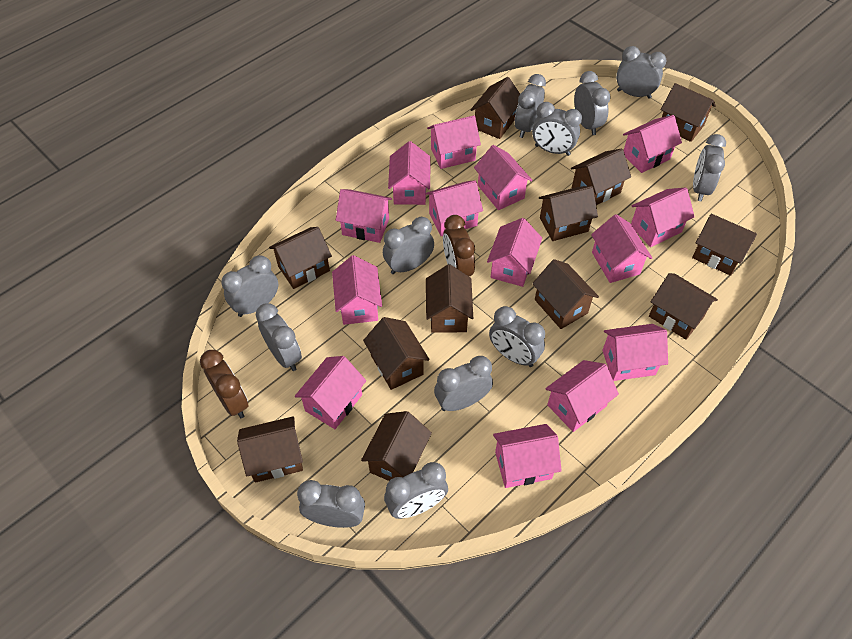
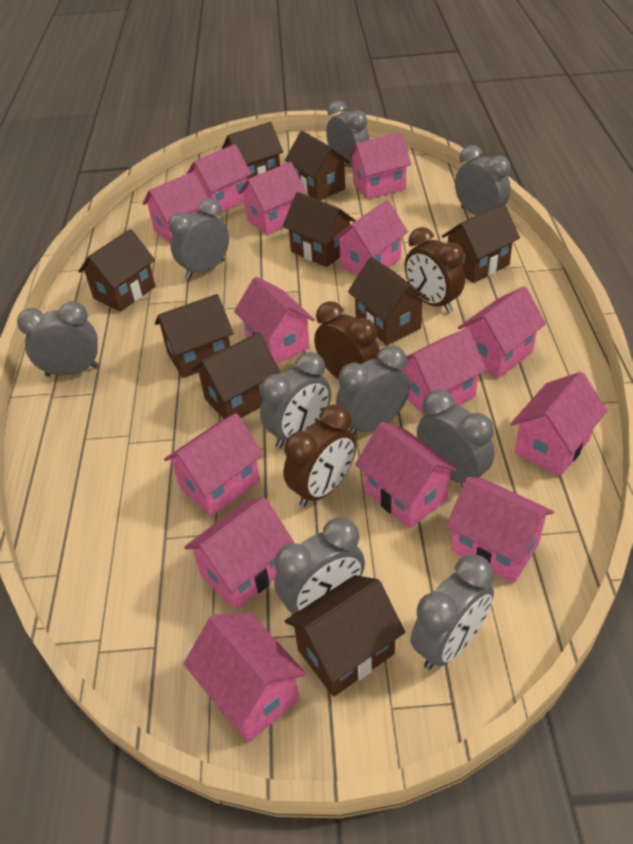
brown clock: [200,350,249,418] [443,215,475,276] = 2 -> [283,404,356,507] [314,301,380,379] [405,227,465,313] = 3
brown house: [237,416,303,483] [269,227,332,289] [361,411,432,481] [363,317,430,390] [426,264,473,333] [471,77,520,139] [532,259,599,329] [539,186,598,241] [571,148,631,205] [649,273,718,340] [661,83,716,142] [692,214,757,276] = 12 -> [78,229,155,312] [155,294,234,378] [192,332,280,419] [222,122,283,179] [282,192,356,267] [285,131,350,200] [285,575,405,697] [348,257,430,345] [442,203,520,283] = 9
grey clock: [221,255,278,317] [256,303,302,371] [297,480,365,528] [383,217,434,274] [384,462,448,519] [434,356,493,411] [489,306,545,367] [515,74,546,138] [532,102,582,156] [574,71,611,135] [616,46,666,99] [693,134,726,201] = 12 -> [17,301,99,377] [168,198,229,280] [260,352,331,448] [274,517,365,616] [326,100,370,167] [336,345,410,435] [410,555,494,670] [417,389,495,483] [455,145,511,215] = 9

